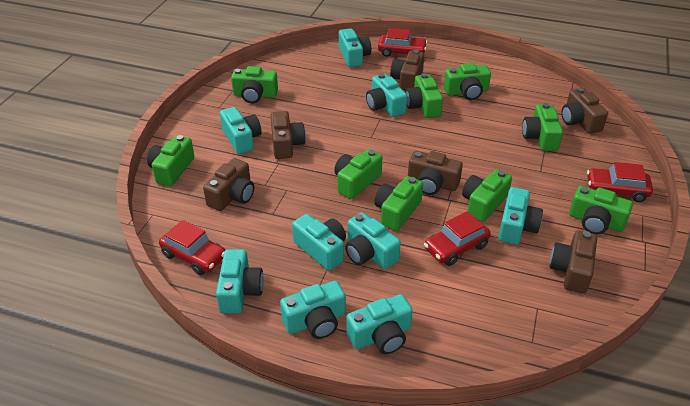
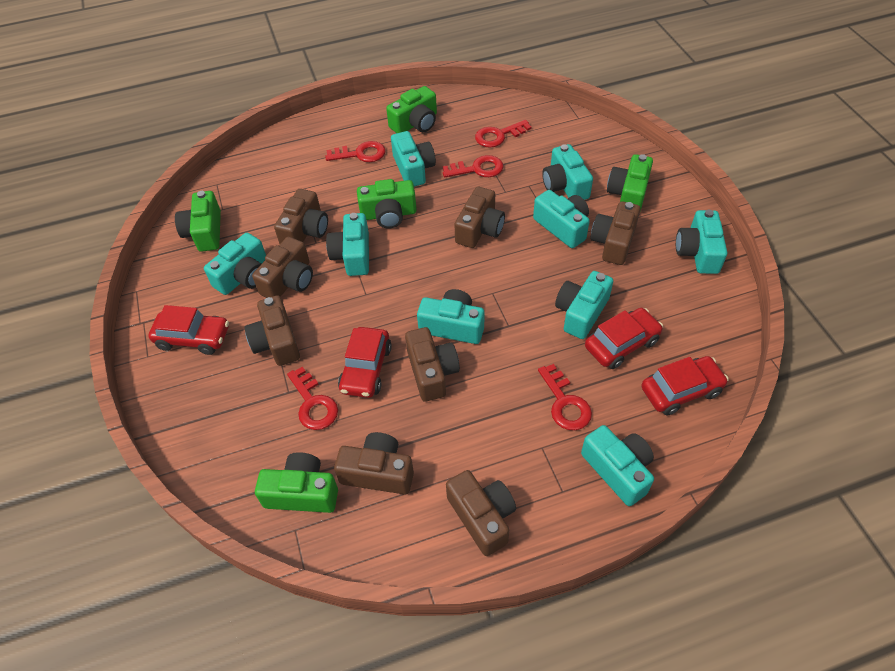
brown camera: [203,158,254,211] [270,111,306,159] [390,50,424,91] [408,151,463,195] [549,230,597,294] [561,88,608,134] = 6 -> [245,295,300,366] [252,237,313,298] [274,189,328,244] [334,432,414,495] [405,327,460,402] [446,470,516,556] [454,187,505,248] [591,201,640,265] = 8
green camera: [147,135,194,186] [231,66,278,103] [334,149,382,199] [374,176,423,231] [405,73,443,118] [444,63,491,100] [462,169,512,222] [522,103,563,151] [569,186,633,234] = 9 -> [175,191,221,252] [255,452,338,513] [357,179,417,229] [386,86,437,133] [607,154,653,211] = 5
red key: none = 0 -> [287,366,338,430] [325,141,386,162] [443,155,504,177] [475,120,531,148] [538,364,592,430] = 5

